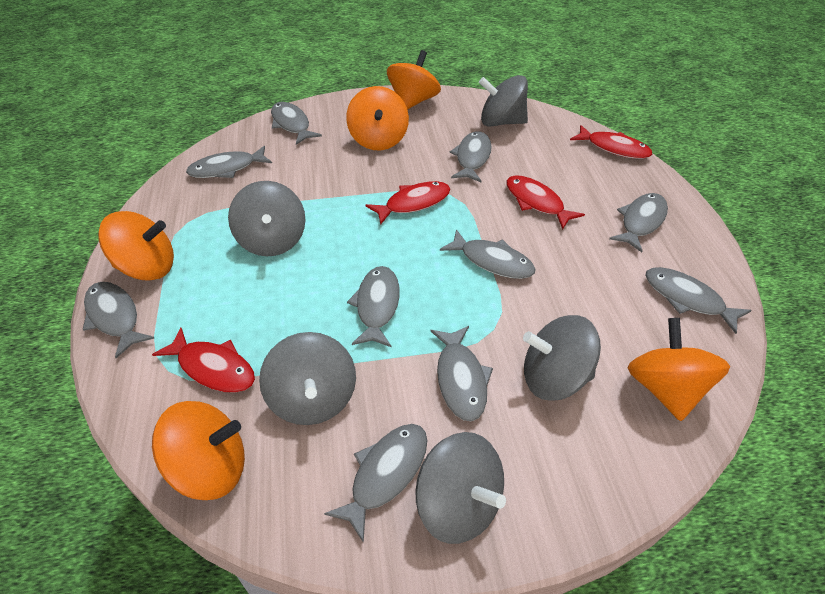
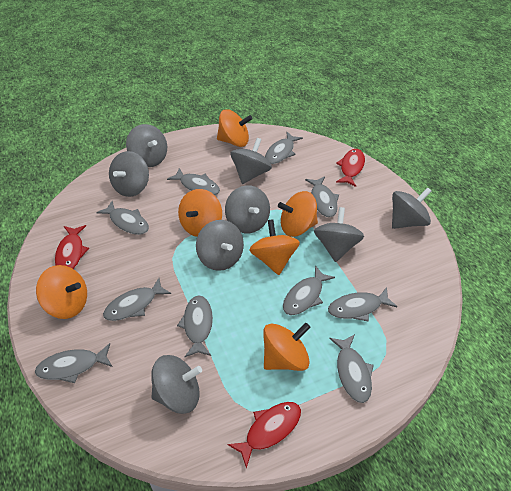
grey spinning top: [228,181,306,256] [259,332,356,425] [415,432,506,544] [479,75,528,127] [523,315,601,401] = 5 -> [109,151,149,197] [126,124,167,167] [151,355,202,414] [196,220,244,271] [225,185,270,233] [230,138,272,184] [314,207,364,262] [392,188,431,229] = 8
orange spinning top: [98,211,174,281] [152,401,245,500] [346,86,409,150] [387,50,441,110] [628,318,730,421] = 5 -> [36,265,87,319] [178,189,222,237] [217,109,253,147] [250,219,300,275] [263,323,310,371] [278,191,318,237] = 6
red fish: [152,328,255,393] [366,181,451,225] [506,175,585,229] [570,125,652,159] = 4 -> [55,225,89,269] [227,402,301,469] [336,149,365,187] = 3

